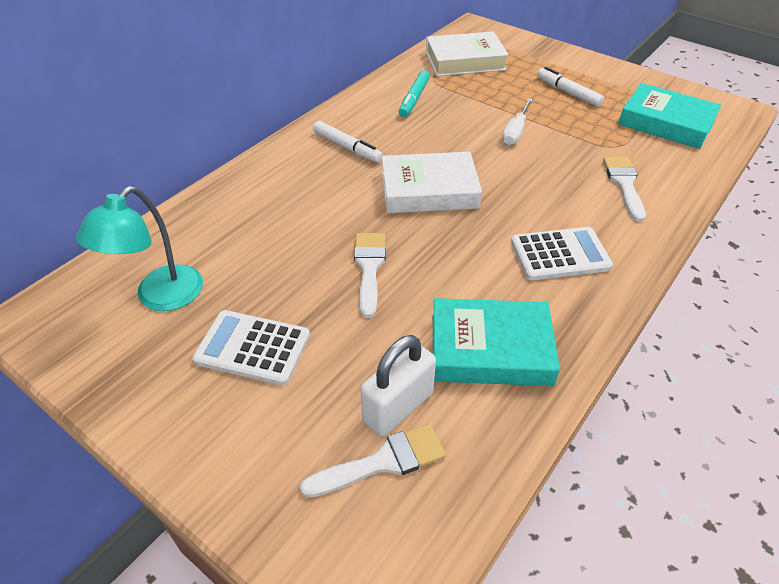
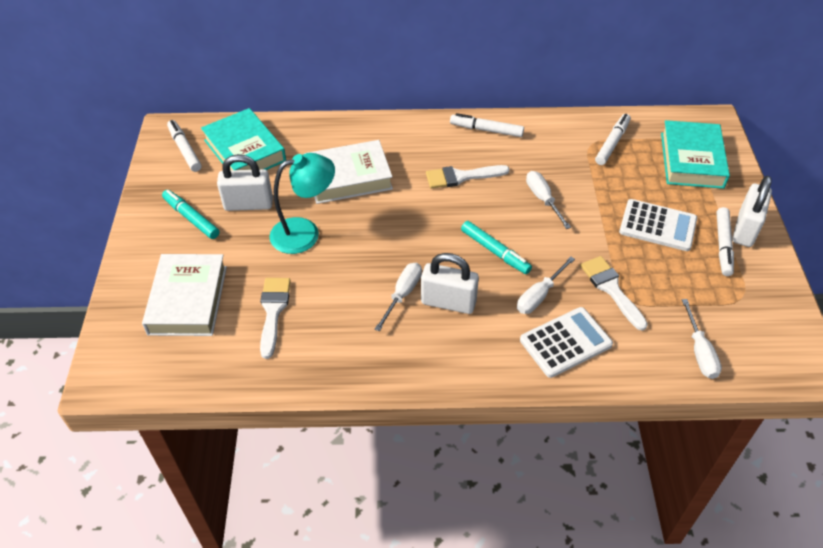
turquoise marker: [399,70,430,117] = 1 -> [162,190,219,239] [461,221,532,274] = 2
white marker: [313,121,383,163] [537,67,604,107] = 2 -> [167,120,202,172] [450,113,524,137] [595,114,631,165] [717,207,734,276] = 4
white padlock: [361,335,436,437] = 1 -> [217,154,273,211] [421,253,479,314] [732,176,772,247] = 3
white screwdriver: [502,98,533,145] = 1 -> [375,263,422,331] [517,257,575,314] [526,171,571,229] [682,299,722,379] = 4

